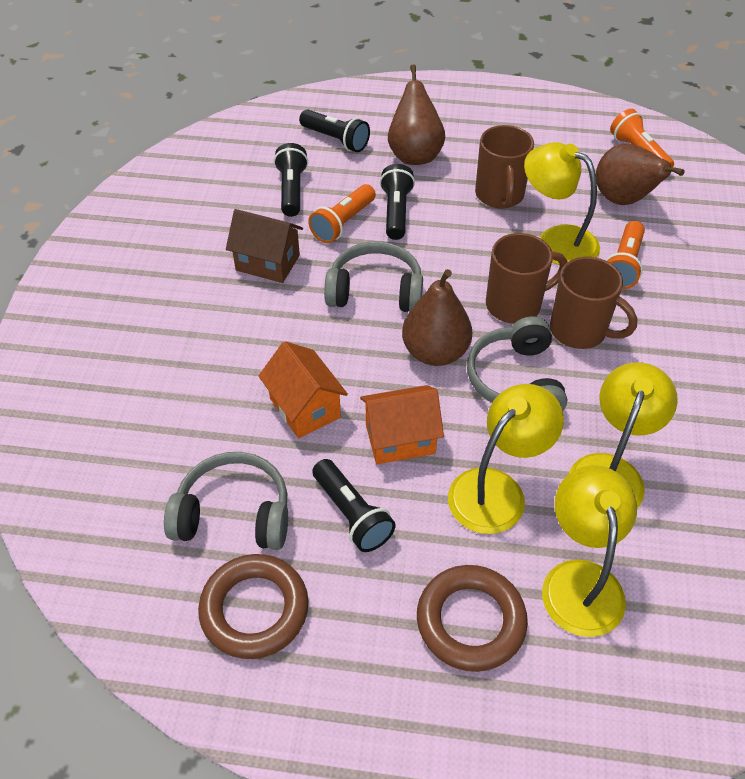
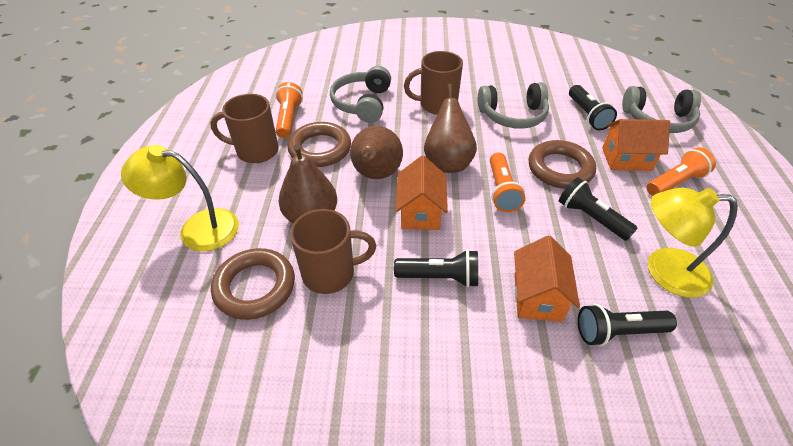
brown house: [226,209,303,283] = 1 -> none = 0
brown ring: [198,554,309,659] [417,565,528,672] = 2 -> [211,248,295,320] [288,122,351,167] [528,140,596,189] = 3
orange house: [259,341,348,438] [360,385,444,464] = 2 -> [396,156,448,230] [514,235,580,322] [602,119,670,171] = 3
yellow lamp: [448,384,564,534] [524,142,600,265] [542,465,637,637] [569,362,678,508] = 4 -> [121,145,239,251] [648,188,738,298] = 2

